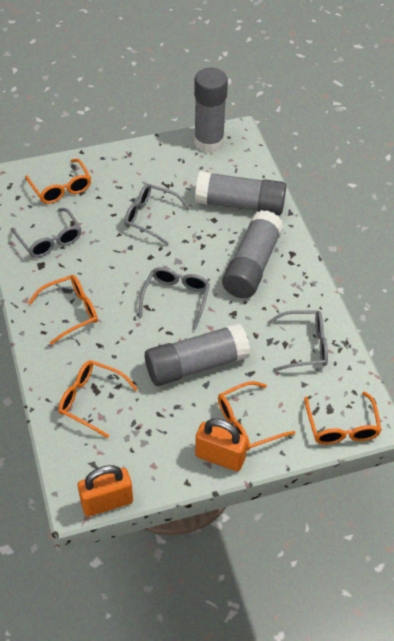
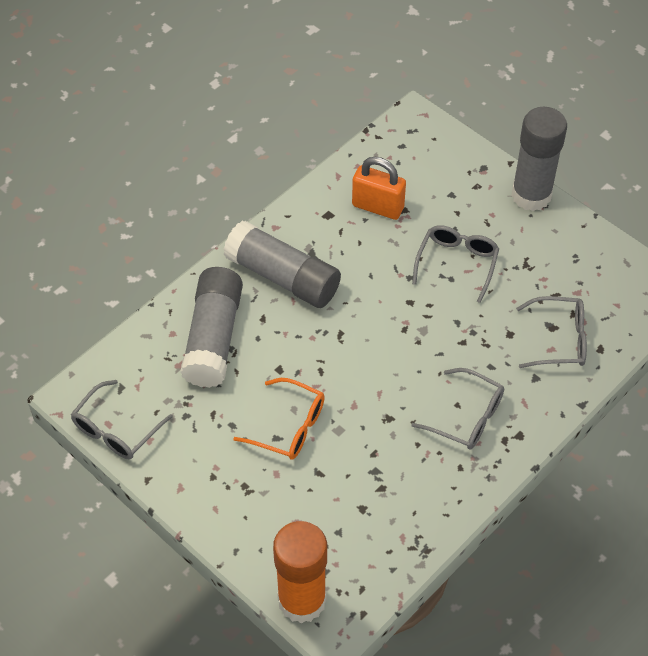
grey glue stick: [145,323,250,386] [194,68,228,153] [195,171,286,215] [222,210,284,298] = 4 -> [180,267,243,388] [223,221,341,308] [511,107,567,211] = 3
orange glasses: [25,159,91,204] [28,275,98,345] [58,360,138,438] [218,381,296,451] [304,391,382,445] = 5 -> [233,378,325,460] = 1
orange glue stick: none = 0 -> [273,521,327,624] = 1
orange padlock: [78,465,133,517] [195,419,248,471] = 2 -> [352,157,406,220] = 1

